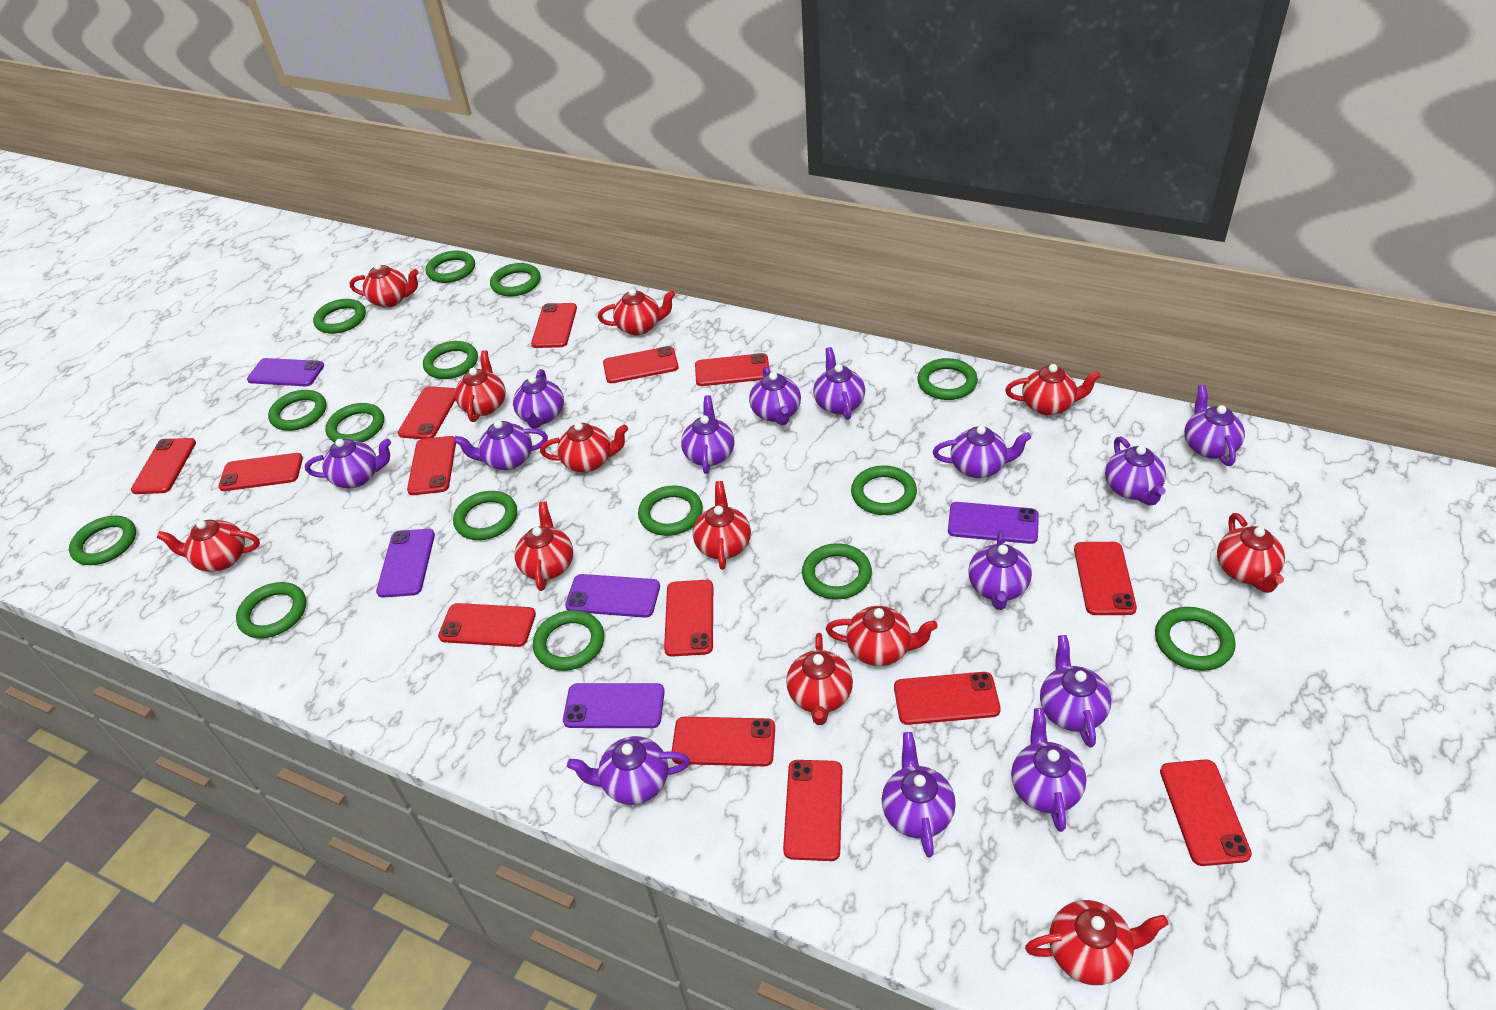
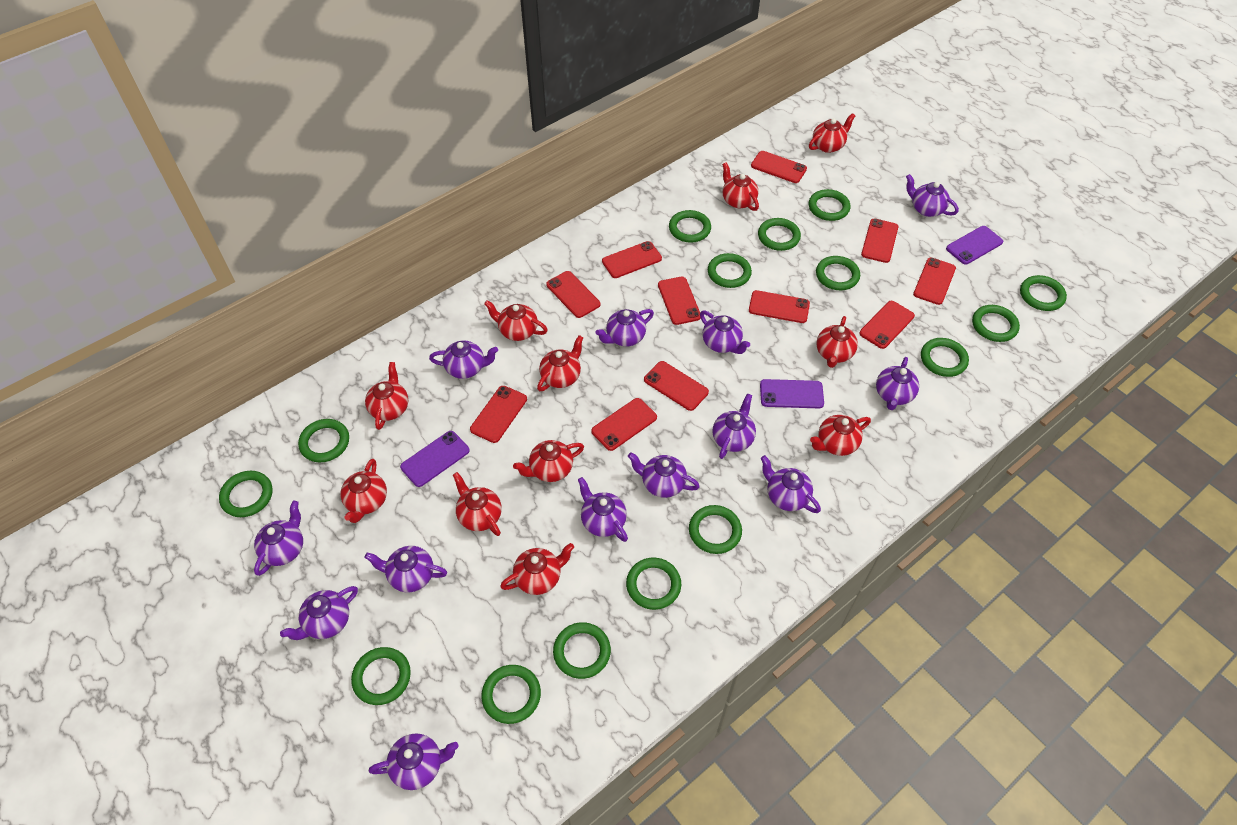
purple phone: [247,358,324,386] [376,529,435,598] [563,683,665,728] [565,574,660,618] [948,502,1039,544] = 5 -> [400,431,470,487] [760,379,824,408] [946,226,1003,264] = 3
purple teapot: [305,439,391,488] [454,420,548,470] [513,369,564,429] [567,736,690,805] [681,395,735,474] [749,366,801,425] [813,347,865,420] [882,732,956,857] [933,426,1031,478] [968,530,1032,610] [1011,708,1086,832] [1040,635,1111,748] [1105,436,1166,506] [1184,385,1245,466] = 14 -> [254,501,303,576] [280,586,358,640] [365,546,447,592] [369,733,459,790] [429,340,498,379] [578,477,628,542] [596,309,654,346] [628,452,700,498] [700,311,750,354] [712,393,756,459] [761,455,821,513] [876,357,919,410] [906,174,959,217] = 13
red phone: [131,438,196,494] [218,453,303,491] [398,386,456,439] [407,436,456,495] [438,603,536,647] [531,303,577,348] [603,346,679,383] [664,580,713,657] [671,717,775,766] [695,353,769,386] [783,760,842,861] [894,672,1001,725] [1074,542,1137,615] [1160,759,1252,866] = 14 -> [470,386,527,443] [546,271,600,318] [591,398,657,451] [602,241,662,278] [644,361,709,411] [658,277,701,325] [749,290,810,323] [751,151,807,183] [859,301,915,349] [861,219,898,263] [913,258,956,305] = 11
red teapot: [156,520,260,572] [350,263,419,308] [455,350,506,422] [514,501,573,591] [540,422,628,473] [598,289,675,336] [693,481,751,570] [786,633,853,725] [826,606,938,666] [1005,364,1101,416] [1025,900,1169,985] [1217,513,1285,593] = 12 -> [340,459,387,523] [365,362,408,430] [453,472,502,536] [484,300,548,341] [500,543,574,595] [513,440,584,482] [537,335,583,391] [722,162,759,211] [809,113,855,153] [810,415,871,456] [816,316,858,368] = 11

